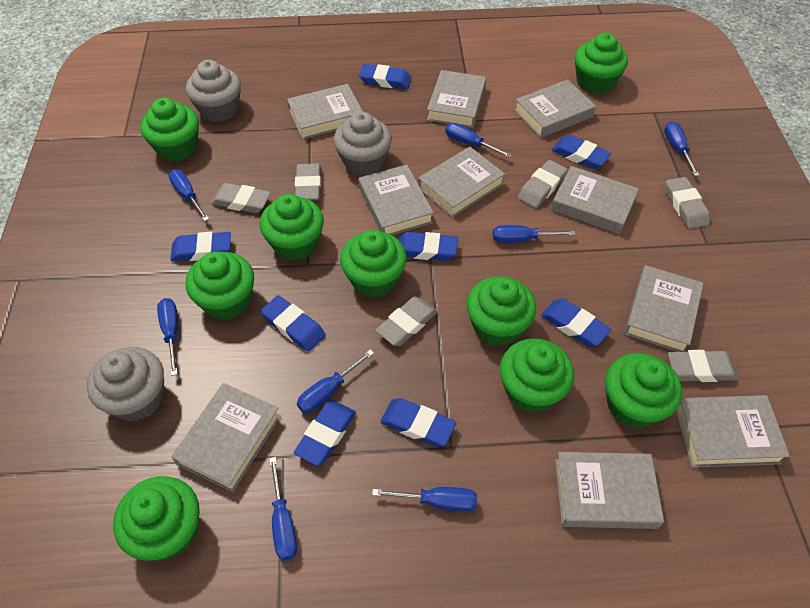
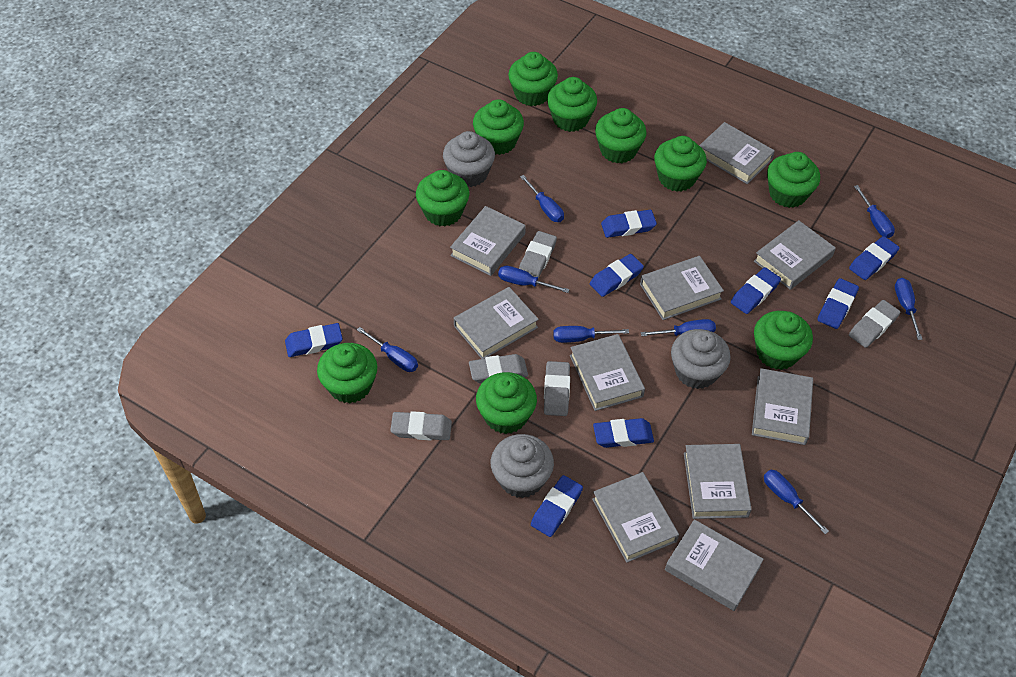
green cupcake: [113,476,200,561] [140,98,199,162] [186,252,254,320] [260,194,324,261] [340,230,407,298] [466,276,536,346] [500,339,574,413] [575,33,628,94] [605,353,682,428] = 9 -> [317,343,377,404] [416,170,469,227] [473,99,524,155] [476,372,537,434] [508,52,558,106] [547,77,597,132] [595,108,647,163] [654,136,707,192] [754,311,813,370] [767,152,820,208] = 10
grey eraser: [211,183,271,213] [295,163,321,201] [376,297,438,346] [518,160,567,208] [666,177,710,229] [668,350,738,382] = 6 -> [390,411,452,440] [469,354,528,384] [519,231,557,279] [544,361,570,416] [849,300,900,348] = 5

